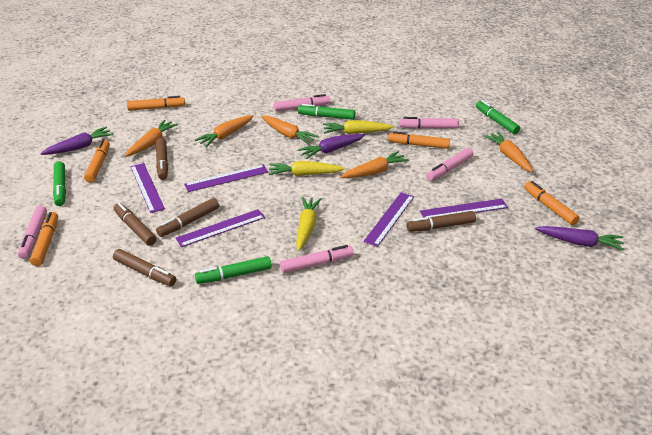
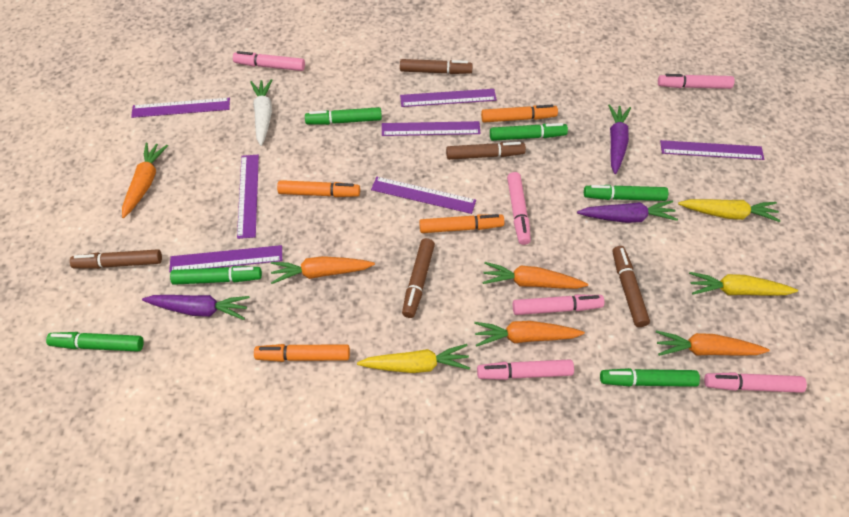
green marker: [53,161,66,206] [195,256,272,284] [298,104,355,120] [476,100,520,134] = 4 -> [46,332,144,351] [170,266,262,285] [305,107,382,125] [490,123,568,141] [584,185,668,201] [600,368,700,387] = 6
orange marker: [30,212,58,266] [84,139,110,183] [127,96,185,111] [388,131,450,149] [524,181,580,225] = 5 -> [254,344,350,362] [277,180,360,197] [419,214,504,233] [481,105,558,123] = 4
pink marker: [18,206,47,259] [274,94,330,112] [280,245,354,273] [399,117,459,129] [426,148,473,181] = 5 -> [233,51,305,71] [477,359,574,380] [507,172,531,245] [513,295,604,315] [658,74,735,89] [704,372,807,393] = 6
purple ruler: [130,163,165,213] [175,209,265,247] [184,165,268,192] [363,192,414,247] [420,199,508,218] = 5 -> [131,98,230,118] [169,245,282,273] [237,155,259,239] [371,177,476,214] [382,121,481,136] [400,89,497,107] [660,140,764,160] = 7
white carrot: none = 0 -> [250,79,272,146] = 1

